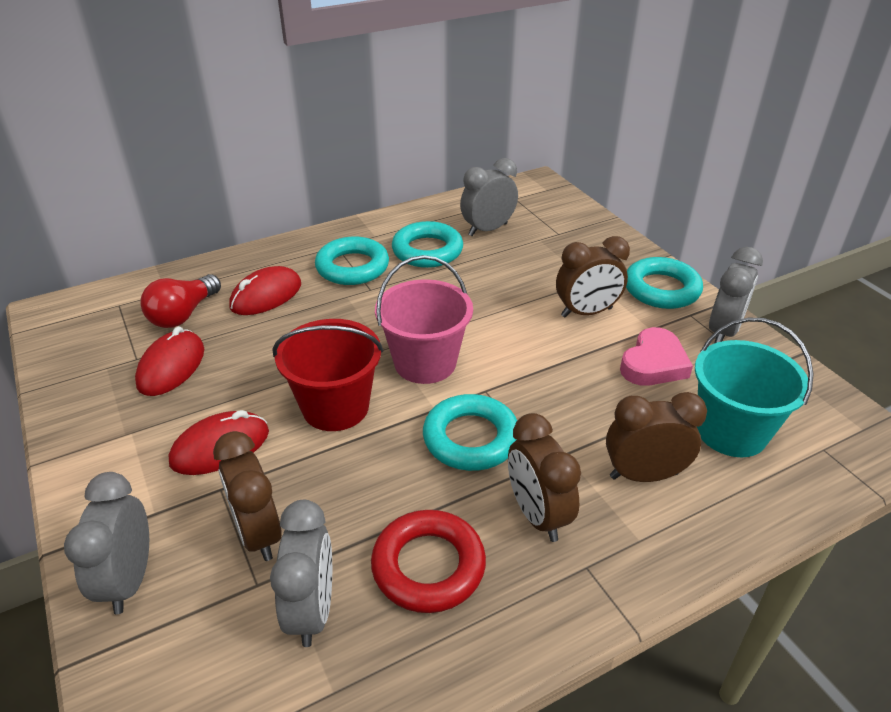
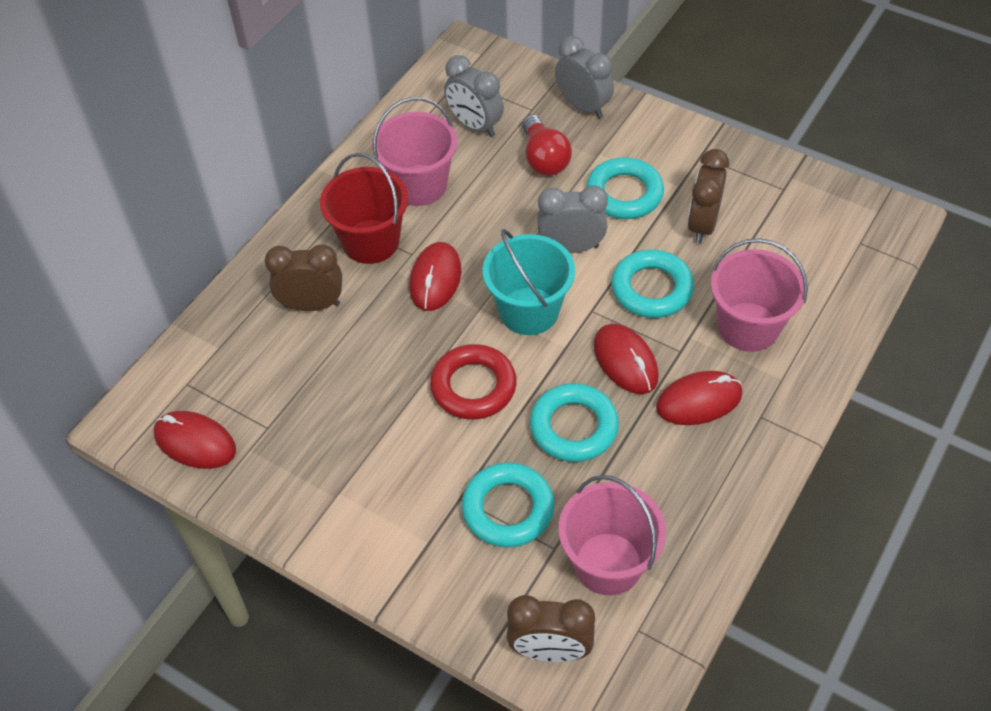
brown clock: [213,431,282,561] [508,413,581,542] [556,236,630,318] [606,392,707,482] = 4 -> [265,244,342,311] [507,595,595,662] [687,149,729,244] = 3
grey clock: [64,472,149,614] [270,500,332,647] [460,158,518,236] [709,247,763,343] = 4 -> [444,55,504,137] [537,185,608,253] [555,36,614,119] = 3
pink bucket: [375,255,473,384] = 1 -> [372,97,457,206] [559,475,666,595] [711,238,808,352] = 3
pink heart: [620,327,693,386] = 1 -> none = 0
red mouse: [135,326,204,396] [169,410,269,475] [229,266,301,315] = 3 -> [154,411,236,469] [409,242,461,311] [594,324,659,394] [656,371,743,425] = 4

